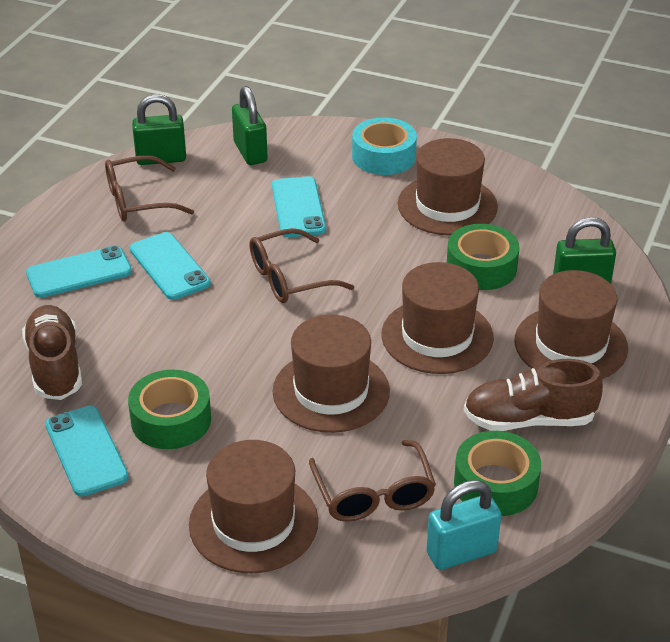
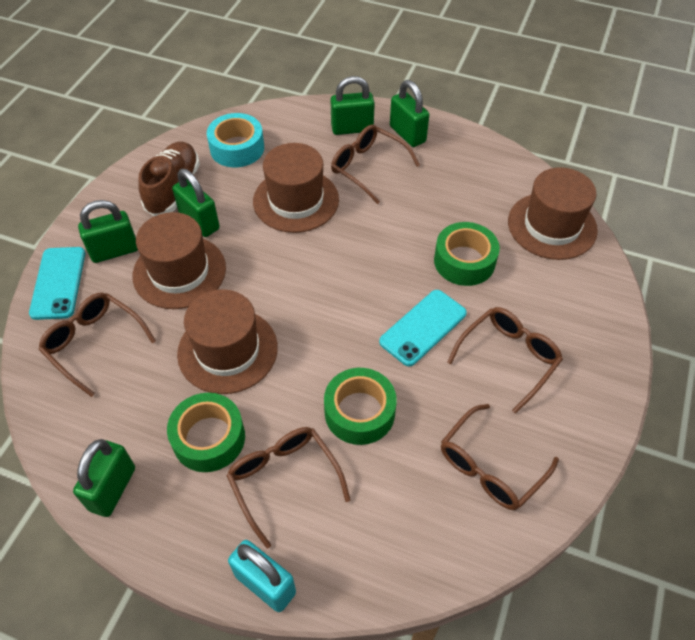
brown glasses: [105,155,194,221] [249,228,354,303] [309,440,436,522] = 3 -> [38,293,156,397] [226,427,350,549] [331,125,420,204] [441,404,559,510] [447,307,563,414] = 5
brown hat: [189,440,318,573] [273,314,390,433] [382,262,494,374] [398,138,498,236] [515,270,628,379] = 5 -> [132,212,226,309] [177,289,278,394] [253,143,339,233] [508,167,598,260] = 4
brown shoe: [22,305,82,400] [464,359,603,431] = 2 -> [138,141,200,216] = 1
green padlock: [132,94,186,165] [232,86,268,165] [553,217,616,284] = 3 -> [73,439,135,517] [78,200,138,263] [172,169,220,237] [331,76,375,135] [390,80,430,147] = 5
turquoise phone: [26,246,132,298] [45,406,129,497] [130,232,211,300] [272,176,326,237] = 4 -> [29,247,85,320] [379,290,467,367] = 2

